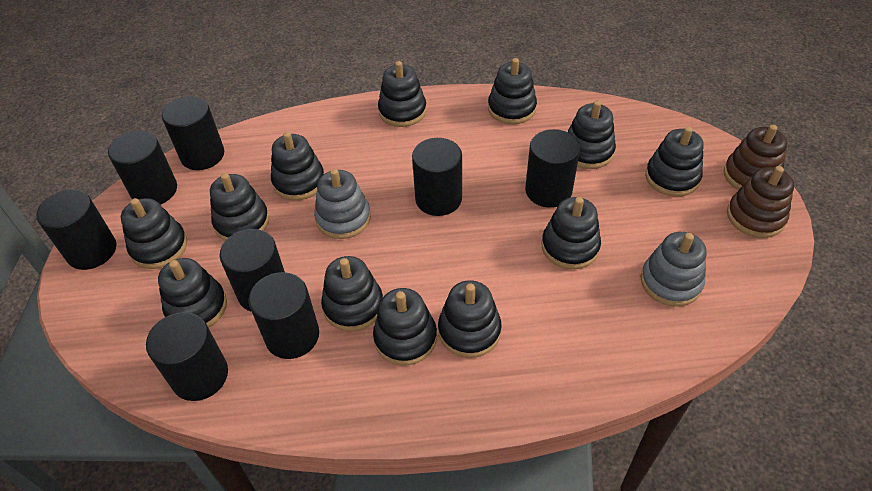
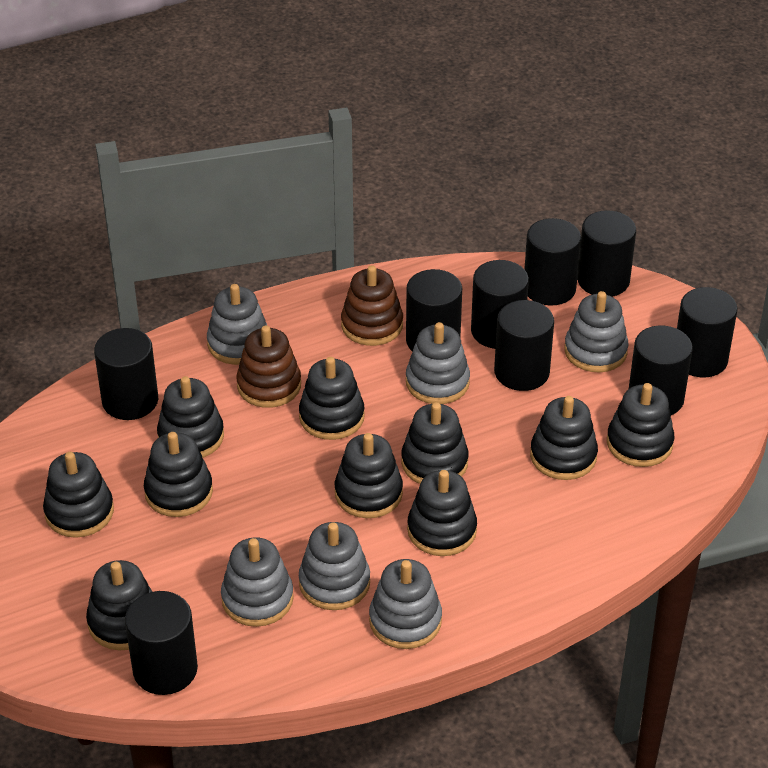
black cylinder: [36,189,116,270] [108,130,177,205] [146,312,228,401] [162,96,224,170] [220,229,285,312] [248,272,319,359] [412,138,462,216] [525,129,580,208] = 8 -> [94,328,158,420] [125,591,198,695] [406,269,462,352] [471,260,529,349] [494,300,554,391] [525,218,581,305] [577,210,636,297] [629,326,693,415] [677,287,738,377] = 9
black stacking toy: [121,198,187,269] [158,258,227,328] [210,173,269,241] [271,132,324,201] [321,256,383,331] [373,288,437,366] [378,61,427,127] [438,280,502,358] [488,58,537,124] [542,197,601,269] [568,101,616,169] [645,127,704,197] = 12 -> [43,452,114,538] [86,560,152,650] [144,432,213,517] [157,376,224,458] [299,357,365,440] [335,433,403,518] [401,402,469,484] [407,470,477,556] [530,396,598,480] [607,383,674,467] = 10
grey stacking toy: [314,169,371,239] [641,232,707,307] = 2 -> [207,284,267,365] [221,537,294,627] [299,522,370,610] [369,559,442,649] [406,322,470,404] [564,291,629,372] = 6

